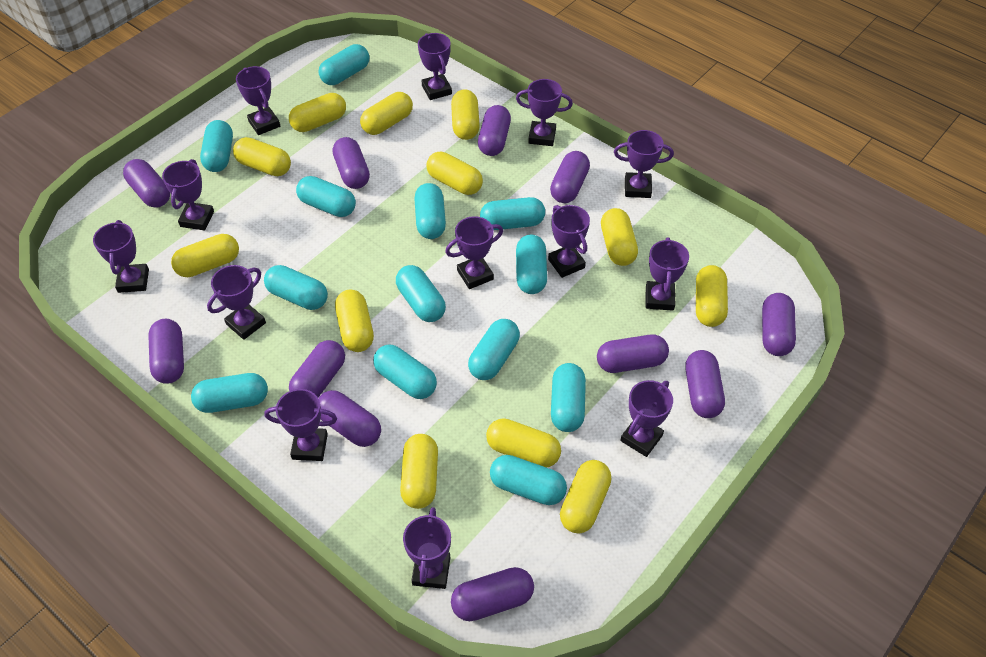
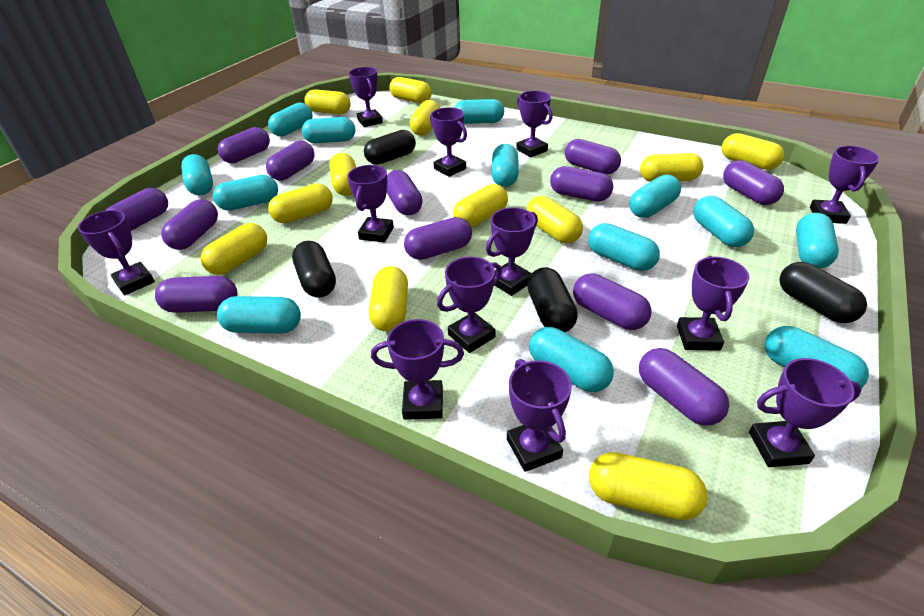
black capsule: none = 0 -> [292,241,336,298] [364,130,416,165] [527,267,578,332] [780,262,867,323] = 4
purple capsule: [123,159,170,208] [148,319,184,384] [289,340,345,397] [318,390,381,447] [333,137,370,189] [451,567,534,621] [478,105,511,156] [550,151,590,203] [597,334,669,373] [685,350,725,418] [762,293,796,356] = 11 -> [105,188,168,231] [155,276,238,313] [161,199,218,250] [217,127,270,163] [266,141,315,181] [387,170,423,215] [404,217,472,260] [550,166,613,202] [565,139,621,175] [573,273,652,330] [639,348,729,426] [723,160,784,205] = 12
purple trophy: [93,220,149,293] [162,159,214,231] [207,265,266,340] [236,66,280,135] [264,389,337,461] [403,507,451,589] [418,33,452,100] [445,216,503,289] [516,79,573,146] [548,205,590,278] [614,130,674,198] [620,380,673,457] [646,237,689,311] = 13 -> [78,210,155,295] [347,165,394,243] [349,67,383,127] [371,319,464,420] [430,107,467,177] [437,256,502,353] [486,207,538,296] [507,359,572,472] [516,91,553,157] [677,256,749,351] [749,358,862,467] [810,146,880,224] = 12

